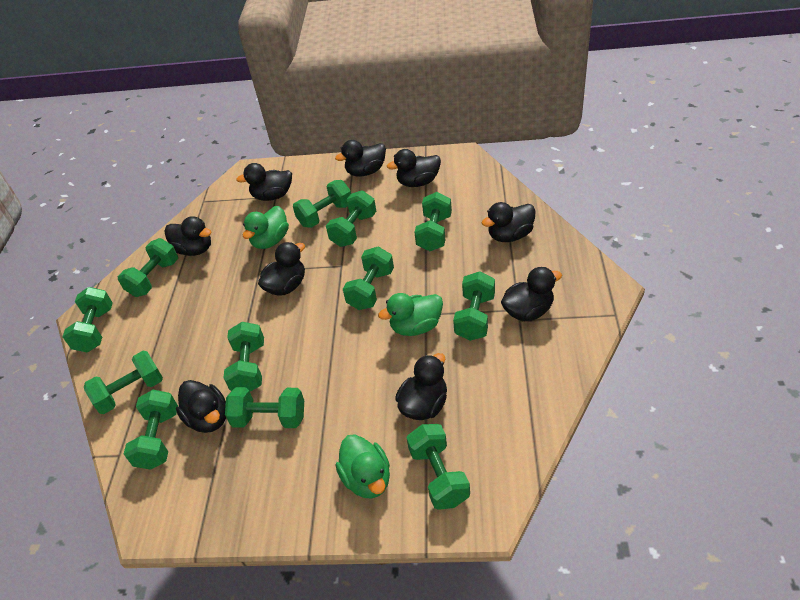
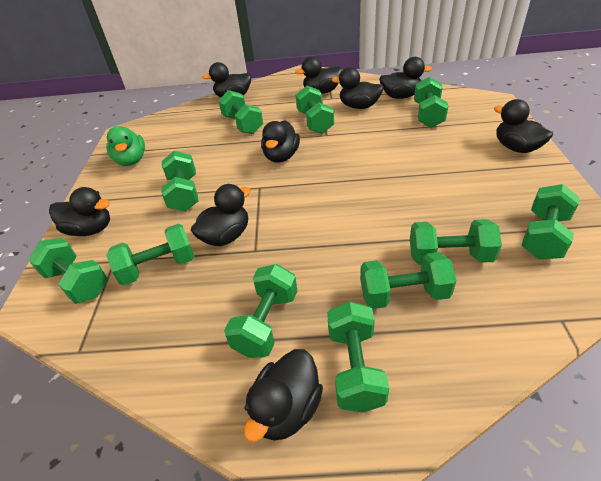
green duck: [243,206,289,249] [336,434,390,499] [378,293,443,336] = 3 -> [106,126,145,166] = 1
green dumbbell: [62,287,113,352] [84,351,163,414] [117,238,178,297] [124,390,178,470] [224,322,264,392] [225,387,304,428] [293,180,351,228] [326,190,376,247] [343,247,394,310] [407,424,470,510] [414,192,452,251] [453,271,495,341] = 12 -> [28,238,108,304] [106,224,194,285] [162,151,198,211] [218,90,263,134] [224,264,297,358] [296,86,334,134] [327,301,389,413] [360,252,456,309] [410,219,502,265] [414,77,448,128] [521,184,580,259] = 11

